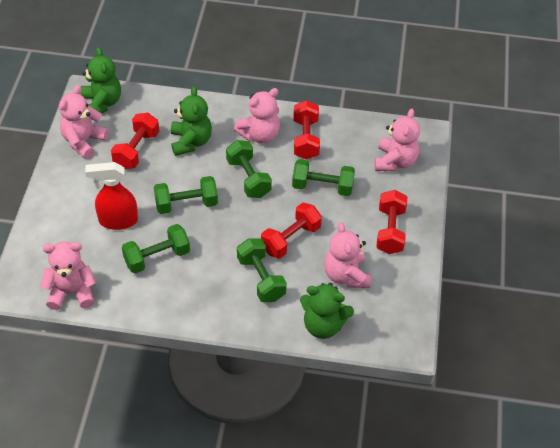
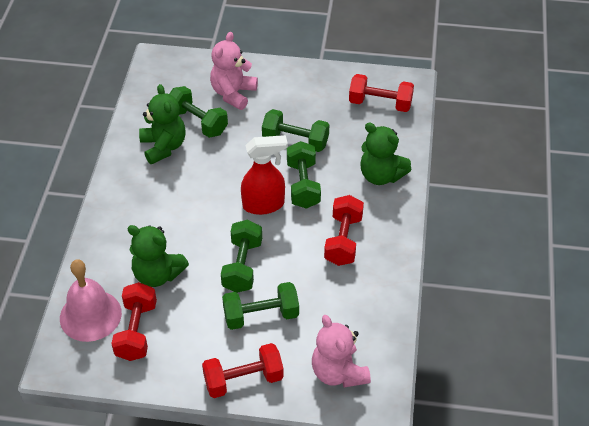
pink bell: none = 0 -> [60,260,122,342] = 1
pink teddy bear: [40,241,96,310] [59,85,109,159] [234,88,280,143] [324,222,371,288] [374,108,420,171] = 5 -> [210,32,258,110] [312,315,371,388] = 2

